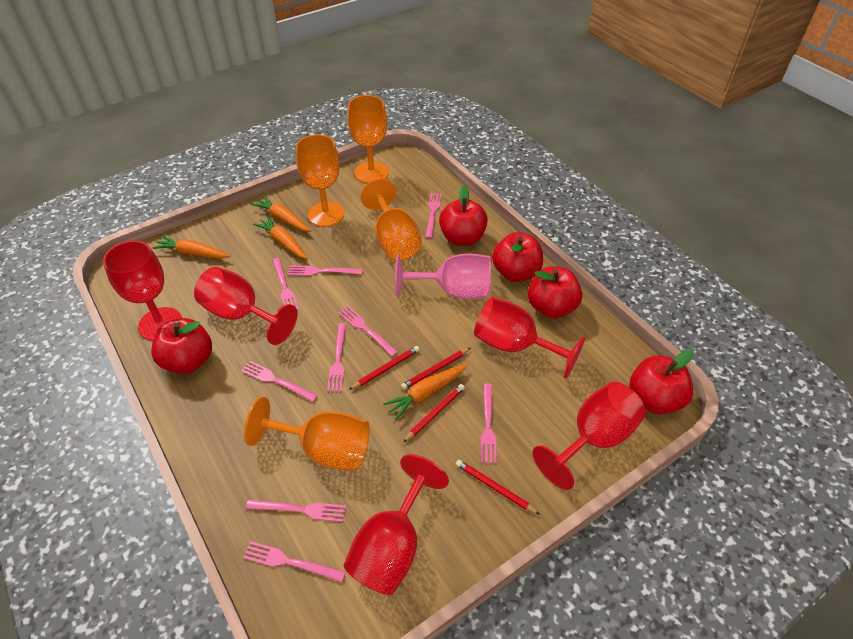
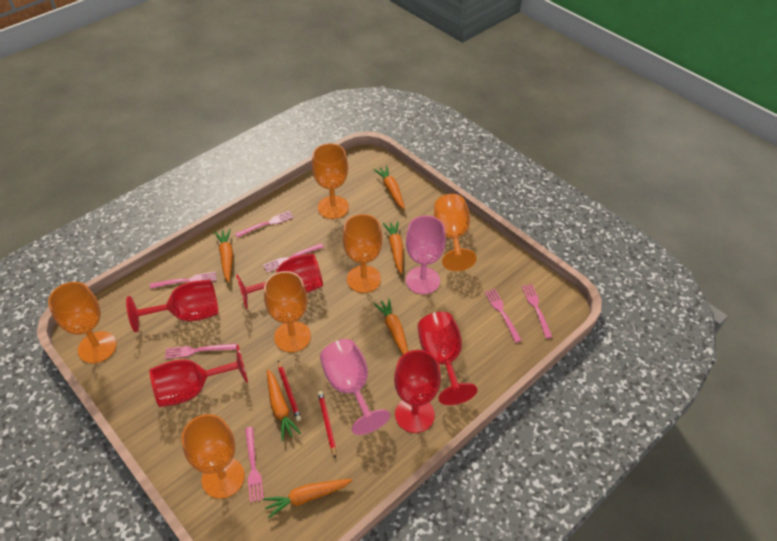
orange carrot: [152,236,230,259] [251,195,311,232] [253,216,308,259] [383,364,467,420] = 4 -> [215,229,233,282] [263,479,353,519] [267,369,301,441] [374,166,405,209] [374,298,408,355] [383,221,403,274] = 6
orange goblet: [244,396,370,471] [296,134,344,227] [347,95,389,183] [360,178,422,260] = 4 -> [48,282,117,363] [182,414,245,499] [264,271,311,352] [312,143,349,219] [343,214,382,293] [434,194,477,271] = 6
pink fork: [241,361,318,402] [243,541,346,582] [246,499,346,522] [272,258,299,310] [288,266,363,276] [327,323,346,392] [338,306,398,357] [425,193,442,238] [481,383,497,464] = 9 -> [150,272,217,289] [165,344,236,359] [235,211,294,238] [245,427,264,503] [263,243,324,273] [485,289,522,342] [522,284,552,338] = 7
pink goblet: [395,254,491,299] = 1 -> [320,339,390,435] [406,215,446,294] = 2
red apple: [151,318,212,374] [439,185,488,246] [492,232,543,282] [528,267,582,318] [630,350,694,414] = 5 -> none = 0
red pencil: [349,346,420,390] [401,348,470,390] [403,384,465,442] [456,460,540,515] = 4 -> [278,361,301,421] [318,391,336,459] = 2

